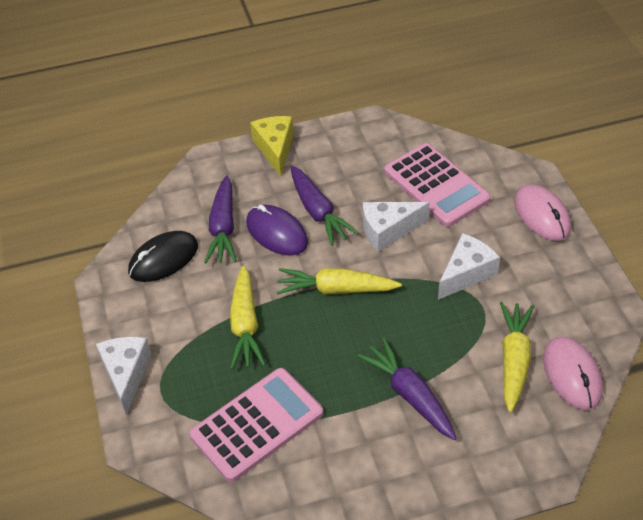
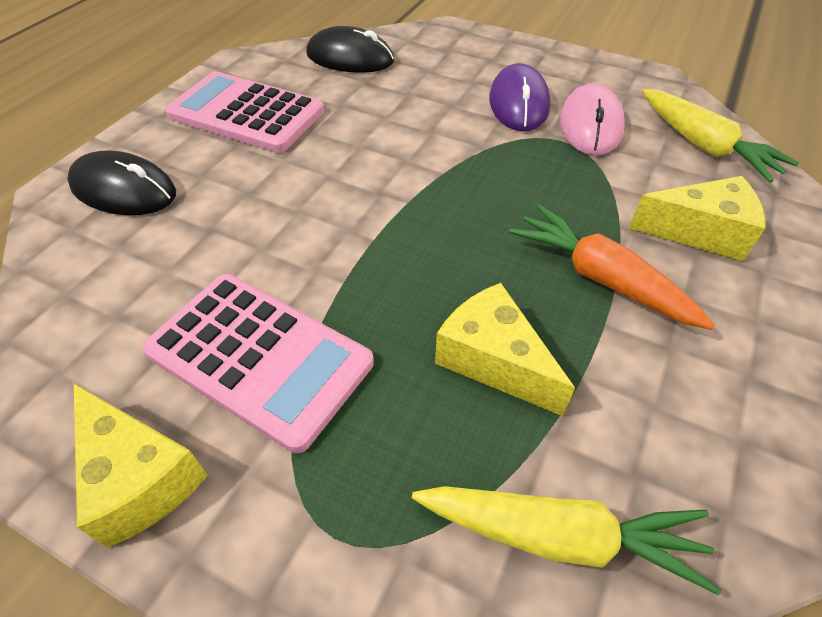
black mouse: [128,231,198,282] = 1 -> [67,150,176,215] [306,26,394,73] = 2
orange carrot: none = 0 -> [509,205,715,330] = 1
pink mouse: [514,184,571,241] [543,337,603,410] = 2 -> [560,83,625,155] = 1
purple carrot: [204,175,237,263] [291,165,359,246] [357,338,457,440] = 3 -> none = 0
white cheese: [96,337,152,415] [363,202,430,252] [438,233,500,300] = 3 -> none = 0
yellow carrot: [230,266,266,369] [277,268,402,295] [500,302,534,413] = 3 -> [412,486,721,595] [642,89,799,182] = 2
yellow cheese: [250,116,294,176] = 1 -> [74,384,208,548] [435,283,575,416] [629,176,765,261] = 3

